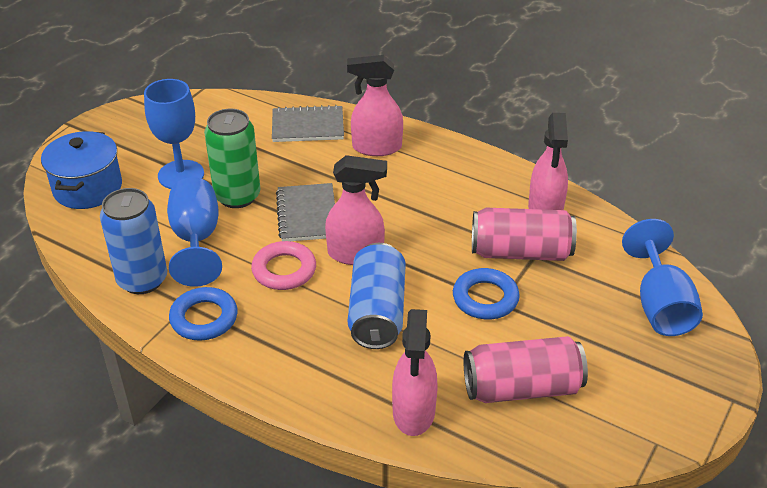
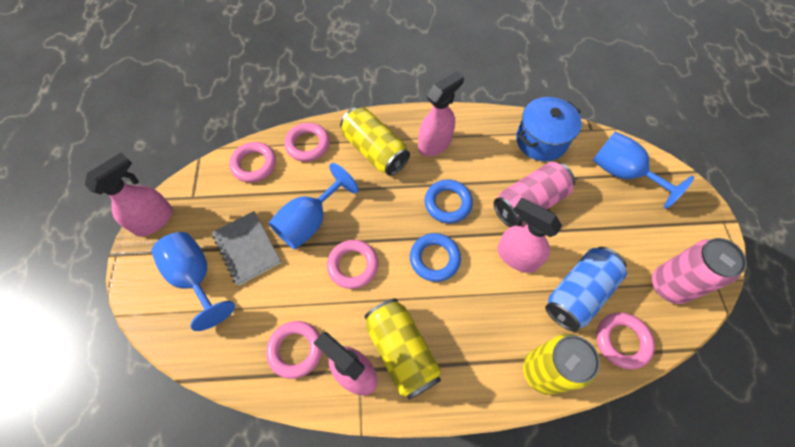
blue can: [100,188,167,294] [348,243,406,349] = 2 -> [545,247,627,332] = 1
green can: [204,109,260,208] = 1 -> none = 0
grey notebook: [272,105,344,142] [276,183,335,241] = 2 -> [212,211,281,286] = 1
pink ring: [251,241,316,290] = 1 -> [229,142,276,183] [266,321,322,379] [285,123,330,162] [327,240,379,289] [596,313,655,369] = 5
yellow can: none = 0 -> [340,107,410,176] [365,299,441,400] [523,334,600,395] = 3

